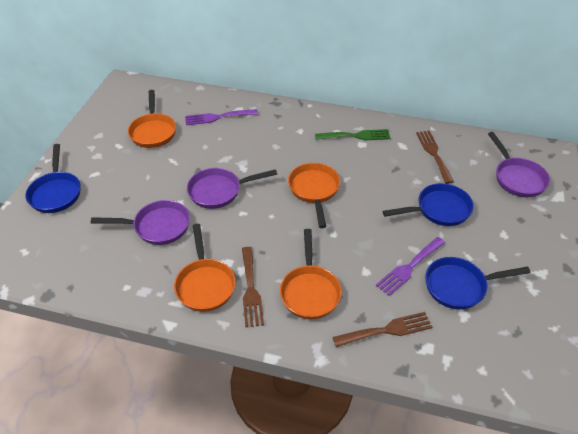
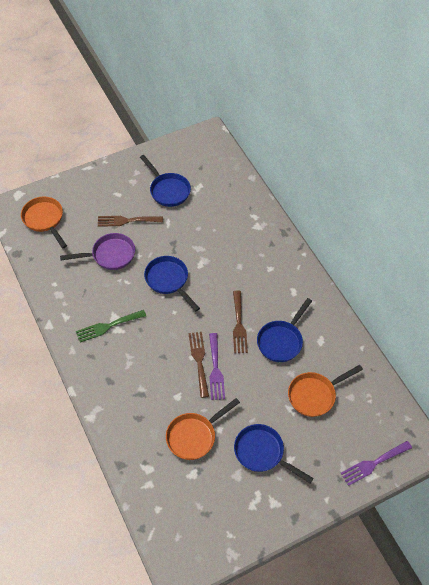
blue pan: [25,144,81,213] [383,183,474,226] [425,257,531,310] = 3 -> [140,155,191,207] [144,256,200,312] [234,424,314,483] [257,298,312,362] = 4
orange pan: [128,90,176,148] [174,224,236,312] [280,229,342,319] [288,163,340,228] = 4 -> [21,197,67,248] [166,398,240,460] [288,365,363,417] = 3
purple pan: [91,200,190,245] [187,168,277,209] [488,132,550,197] = 3 -> [60,233,135,270] = 1

